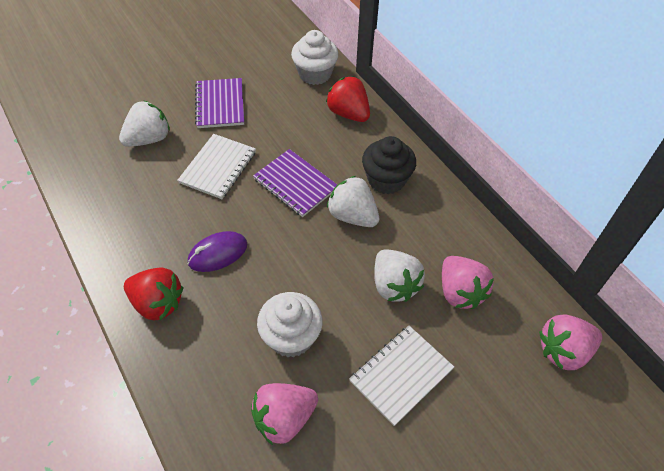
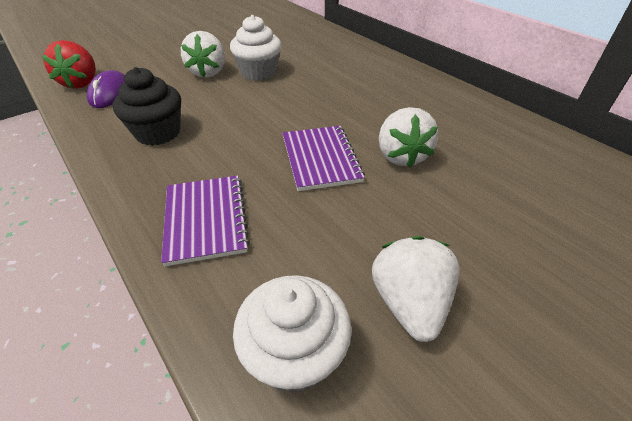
pink strawberry: [251,383,318,445] [442,256,494,309] [539,314,602,370] = 3 -> none = 0
red strawberry: [124,267,184,320] [326,76,370,122] = 2 -> [42,40,96,89] = 1
white notebook: [177,134,256,199] [349,326,454,426] = 2 -> none = 0

